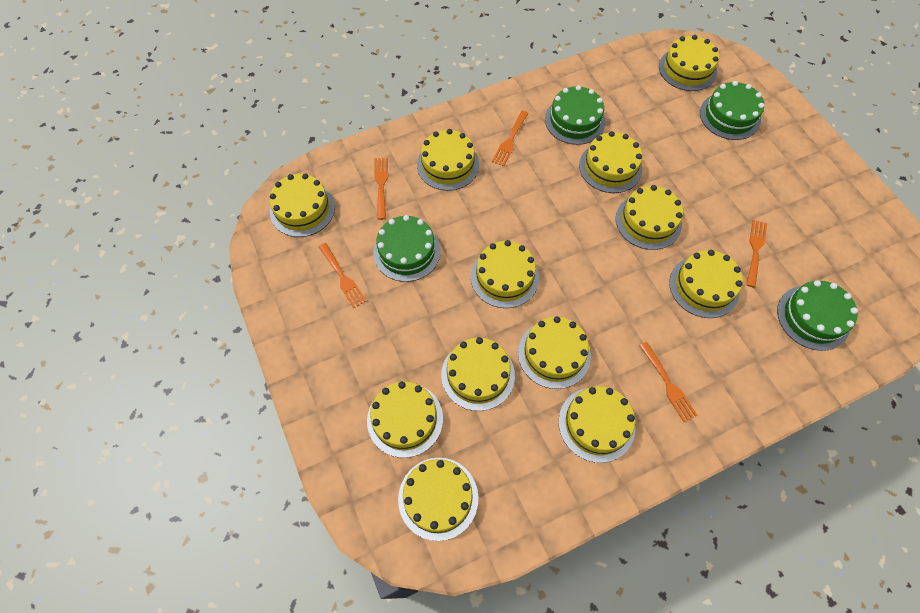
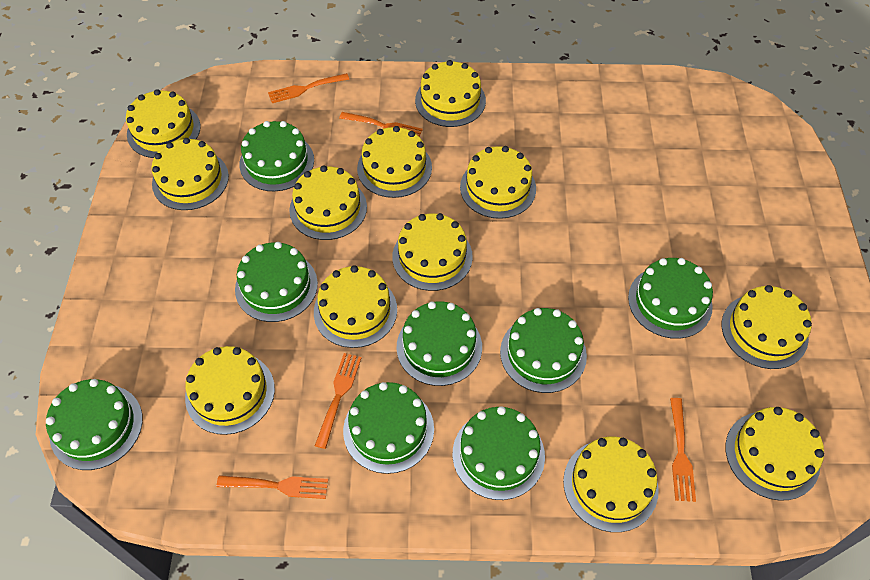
green cake: [373,215,441,282] [545,85,605,145] [700,81,764,140] [777,280,858,351] = 4 -> [46,379,143,470] [235,242,318,322] [239,121,314,191] [343,382,434,474] [396,301,482,386] [453,406,545,500] [500,308,587,393] [628,258,713,339] = 8

